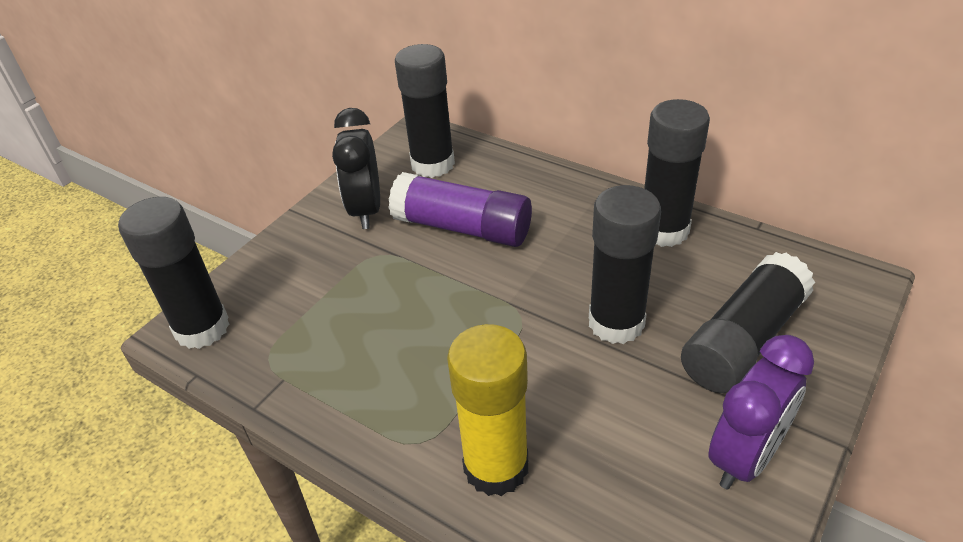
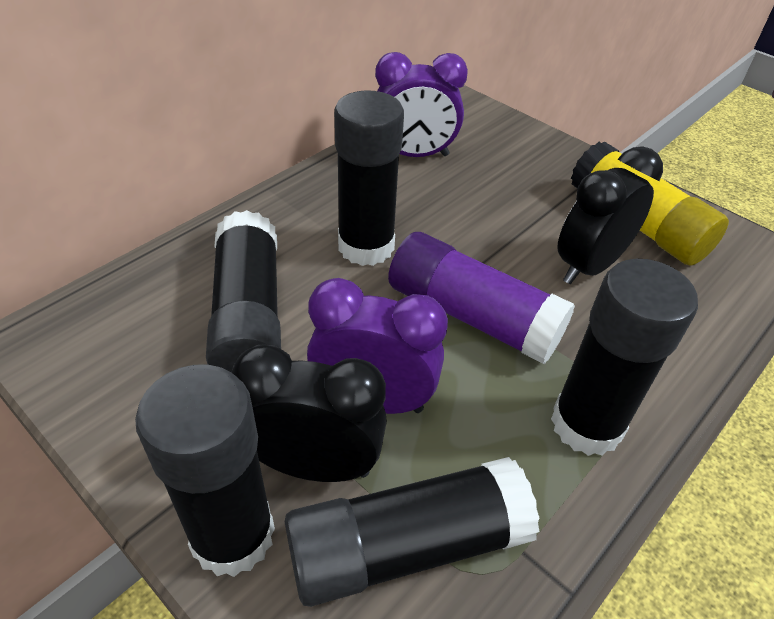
black clock: [332,108,380,229] = 1 -> [231,344,387,482] [557,146,663,284] = 2
purple clock: [709,335,814,490] = 1 -> [307,278,448,414] [375,52,468,157] = 2

